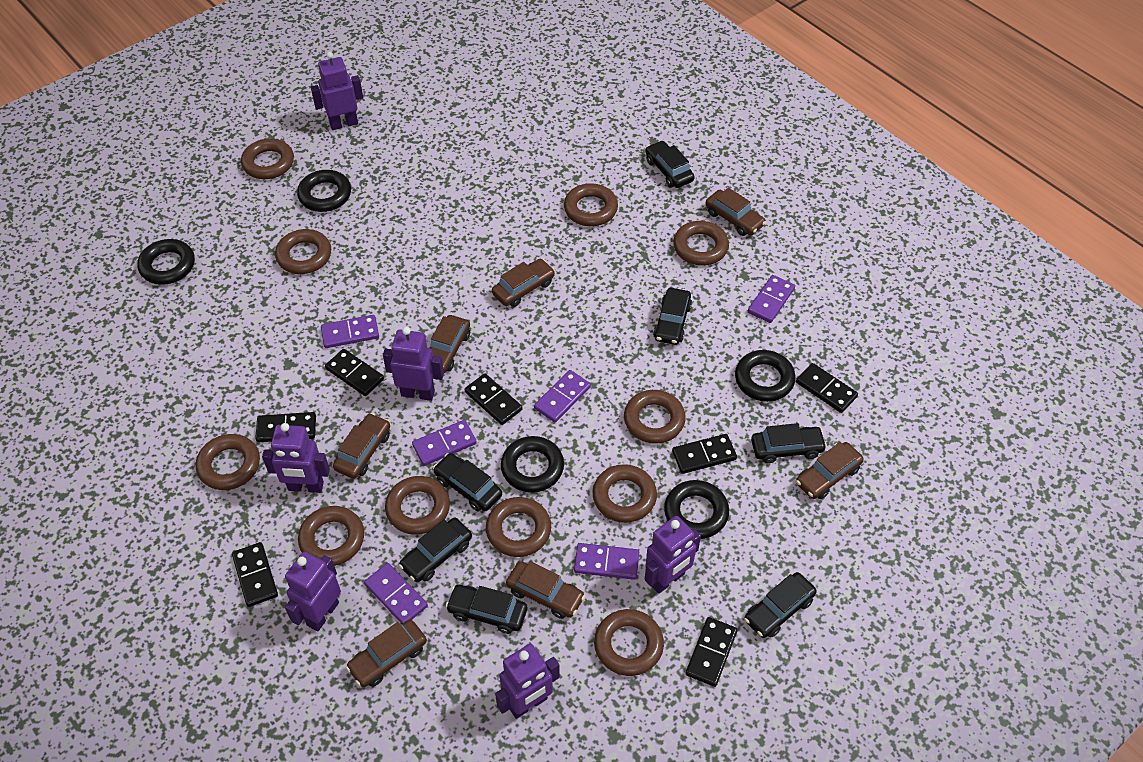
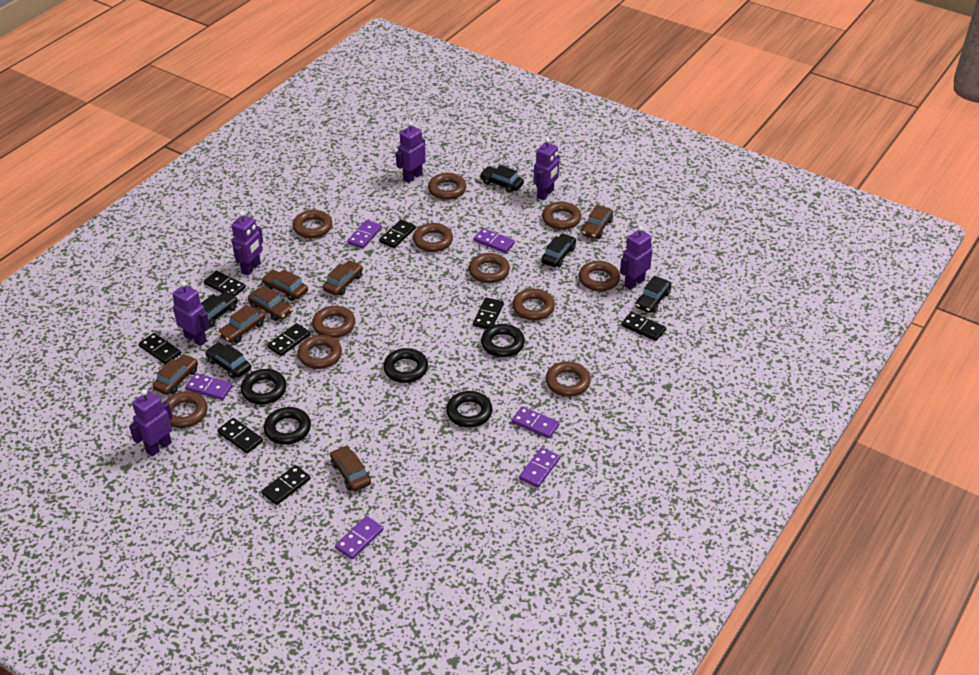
black car: [399,518,472,582] [433,453,502,511] [446,584,527,634] [645,140,695,188] [653,288,692,345] [744,572,817,638] [751,423,827,464] = 7 -> [200,291,238,328] [205,342,251,379] [480,165,524,193] [541,233,576,267] [636,276,671,313] = 5
black domino: [232,542,278,607] [255,412,316,443] [325,349,384,396] [465,374,522,425] [672,434,737,474] [685,617,738,687] [796,363,858,413] = 7 -> [139,333,181,364] [204,271,246,296] [217,418,263,453] [262,465,310,505] [267,323,310,356] [379,220,416,248] [473,297,504,329] [621,312,666,341] = 8

